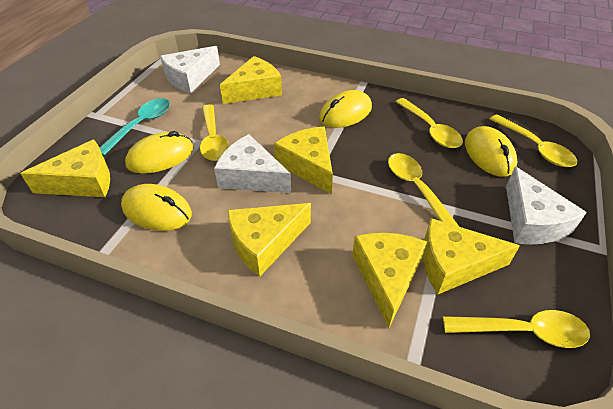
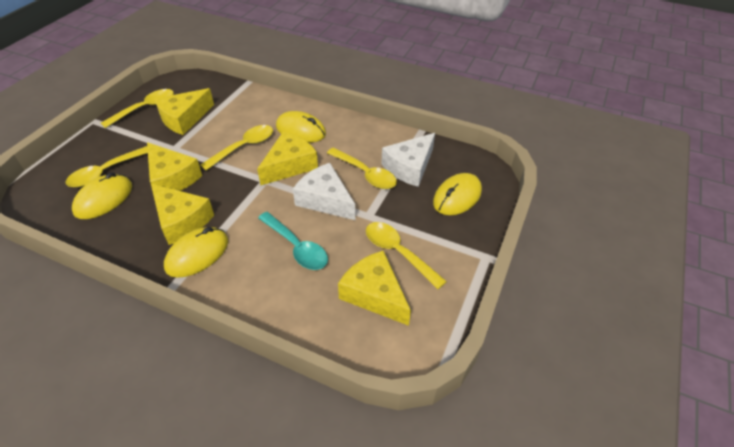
white cheese: [160,46,220,93] [214,134,291,193] [506,166,587,245] = 3 -> [293,163,355,220] [381,133,435,187] = 2
yellow cheese: [20,139,110,197] [220,56,282,104] [227,203,311,277] [274,127,333,194] [352,233,427,329] [423,218,520,295] = 6 -> [147,142,202,191] [151,184,214,245] [154,88,214,135] [257,131,318,185] [338,251,411,326] = 5

